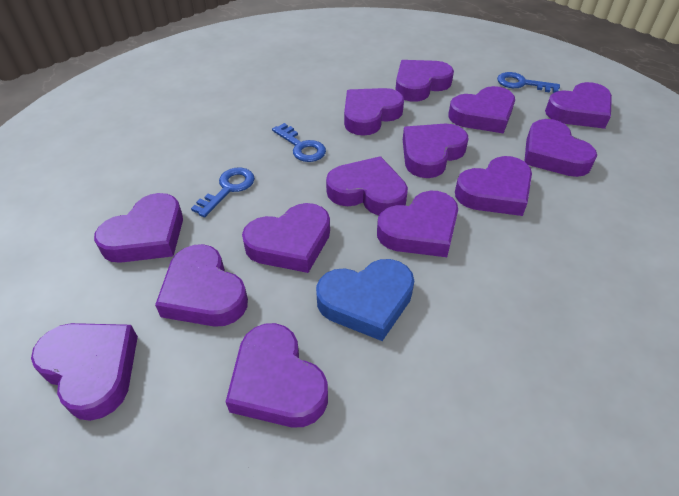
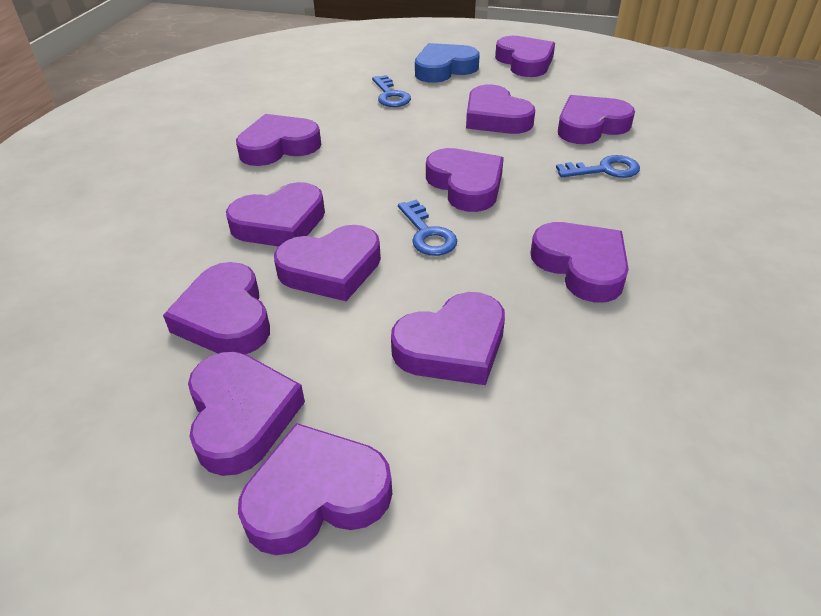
purple heart: [31,323,138,421] [94,193,183,263] [155,244,248,327] [226,323,328,428] [242,203,330,273] [326,156,408,216] [344,88,404,136] [377,191,458,257] [395,60,454,102] [403,124,469,178] [448,86,515,133] [455,156,532,216] [524,119,597,177] [545,82,612,129] = 14 -> [163,262,270,354] [188,352,305,476] [226,182,325,246] [236,114,321,166] [238,423,392,555] [274,225,381,301] [391,292,505,385] [426,148,504,212] [466,84,535,134] [495,36,555,77] [530,222,629,303] [558,95,635,144] = 12

